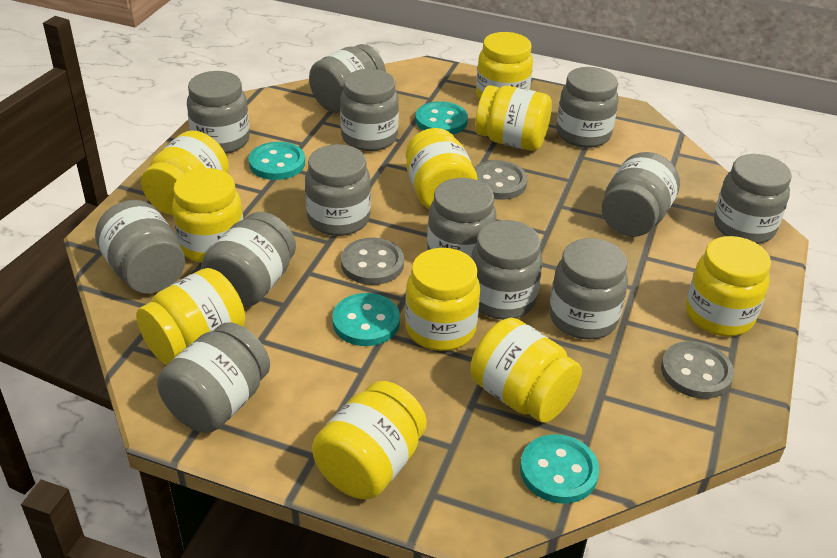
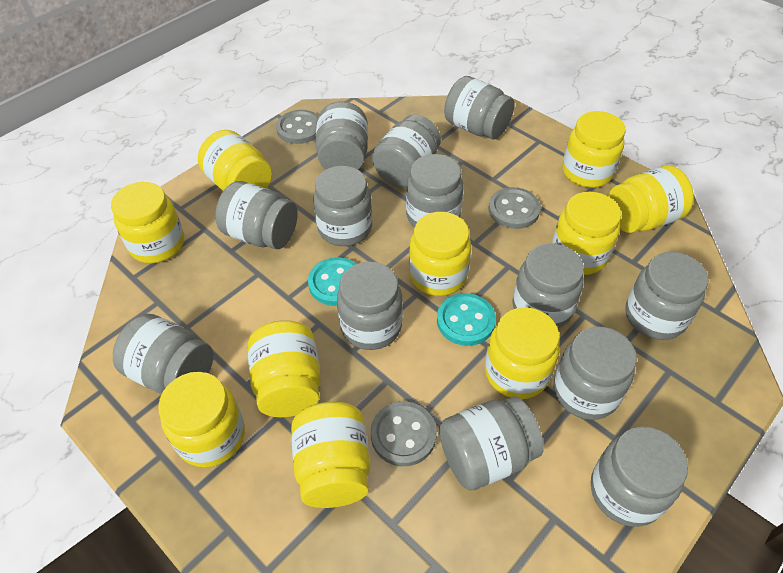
turquoise button: [249,142,305,180] [332,293,400,346] [416,101,468,135] [520,434,599,504] = 4 -> [308,257,356,306] [437,293,496,346] = 2

